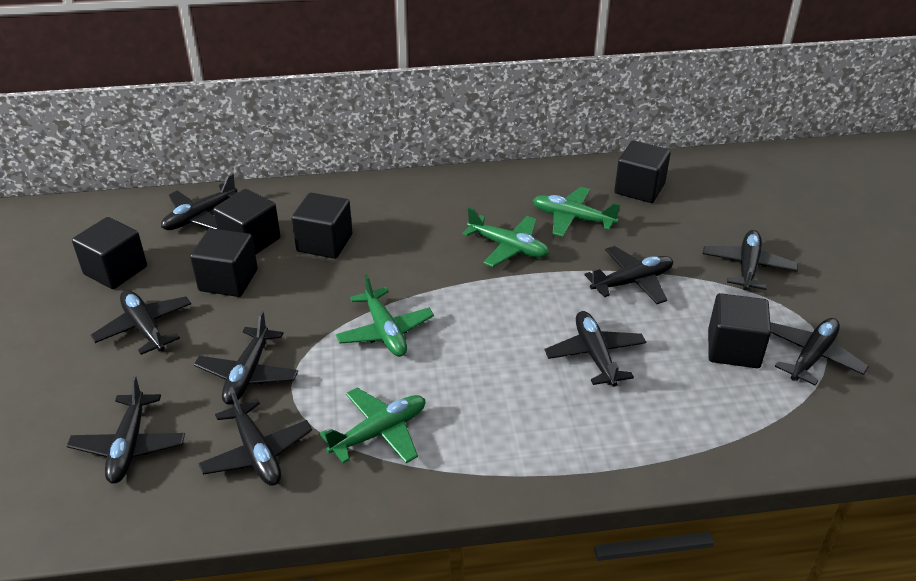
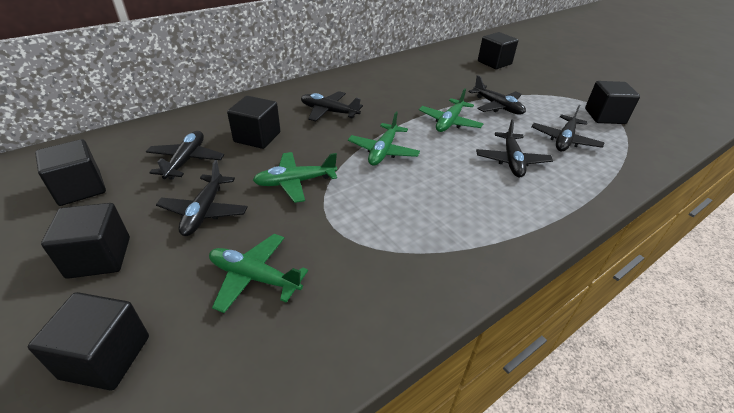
black plane: [67,376,185,484] [91,290,191,355] [161,173,237,230] [194,311,298,405] [198,387,312,486] [545,311,646,387] [585,246,673,304] [703,230,798,291] [770,318,869,386] = 9 -> [146,131,224,180] [156,160,248,236] [301,91,363,121] [469,75,526,115] [476,119,553,177] [532,105,604,151] = 6

